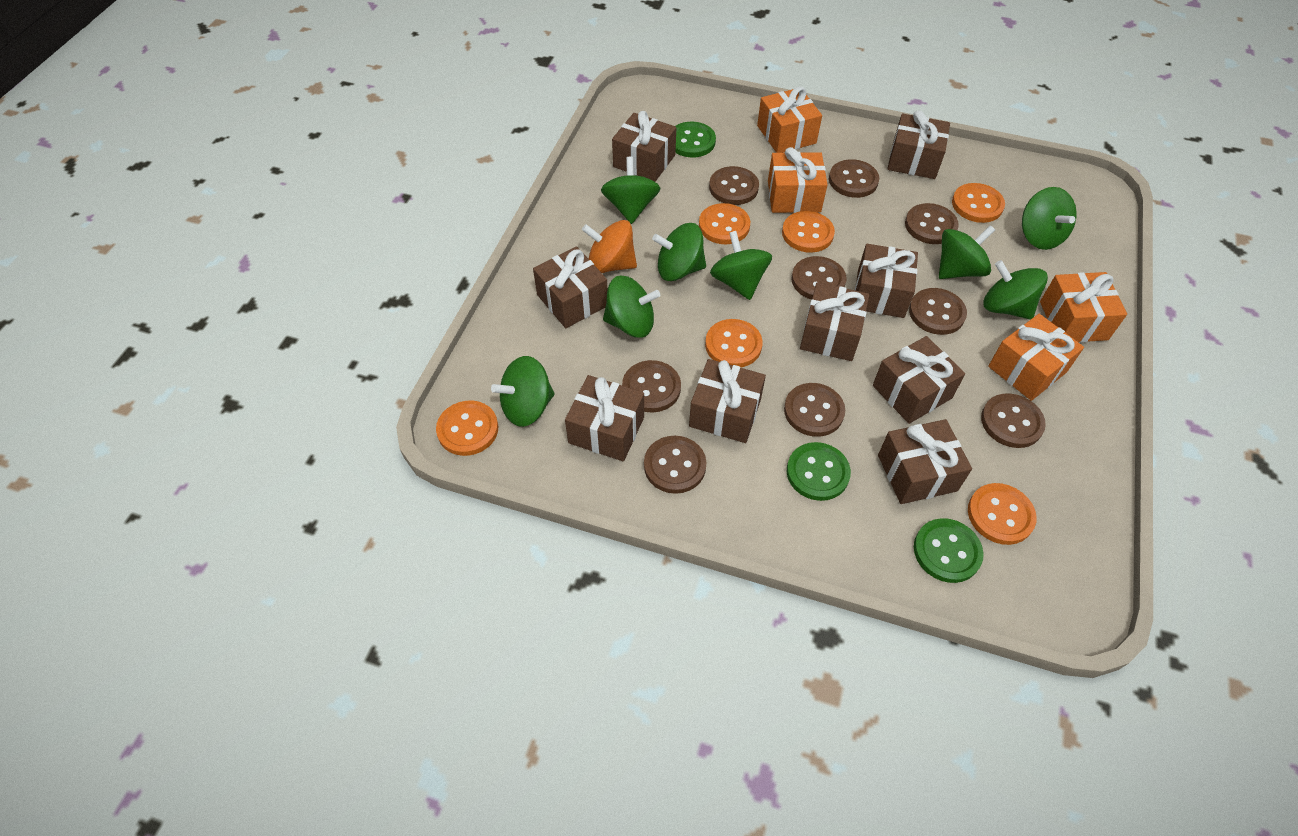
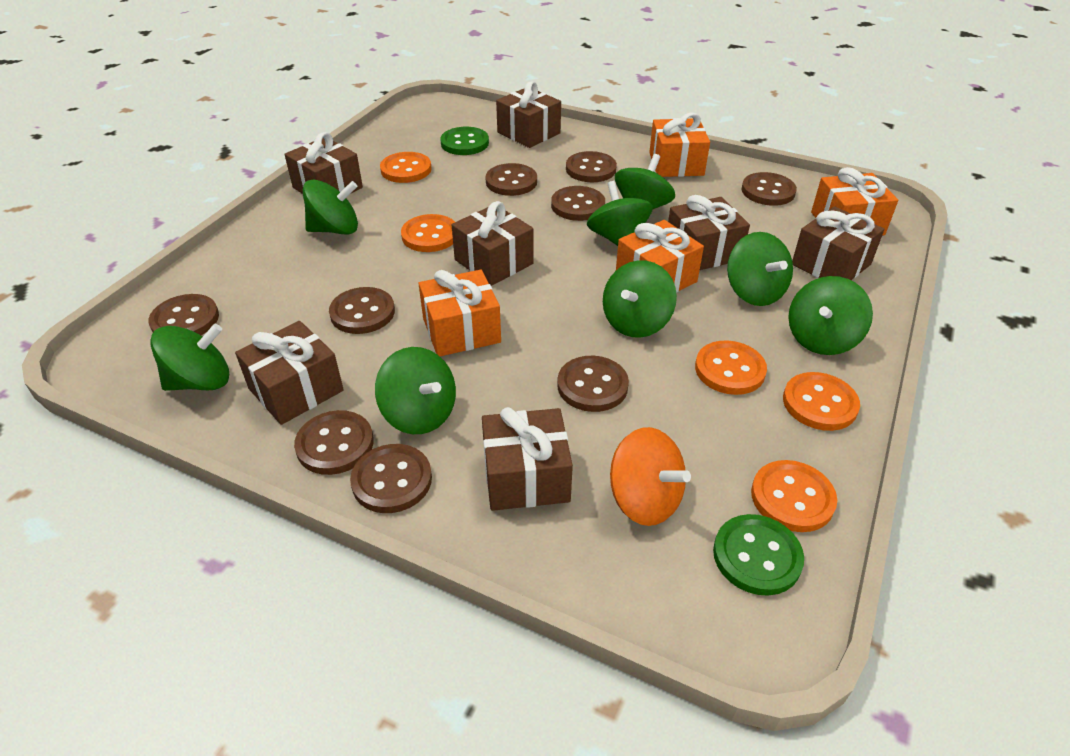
brown gift: [533,246,608,328] [565,375,644,461] [612,111,676,182] [689,359,766,443] [800,282,869,361] [855,244,918,318] [873,336,965,424] [878,419,972,504] [887,110,950,179] = 9 -> [235,321,344,425] [284,132,363,194] [452,201,534,286] [482,407,573,511] [496,81,561,148] [668,195,750,270] [792,206,884,280] = 7
green button: [676,122,716,157] [787,442,851,501] [914,518,984,583] = 3 -> [440,127,489,155] [713,514,804,596] = 2
orange button: [436,400,498,456] [699,203,750,244] [705,319,763,367] [782,211,835,253] [952,183,1005,223] [968,483,1037,545] = 6 -> [380,152,432,183] [401,214,455,252] [695,341,767,395] [751,460,837,532] [783,372,860,431] = 5

